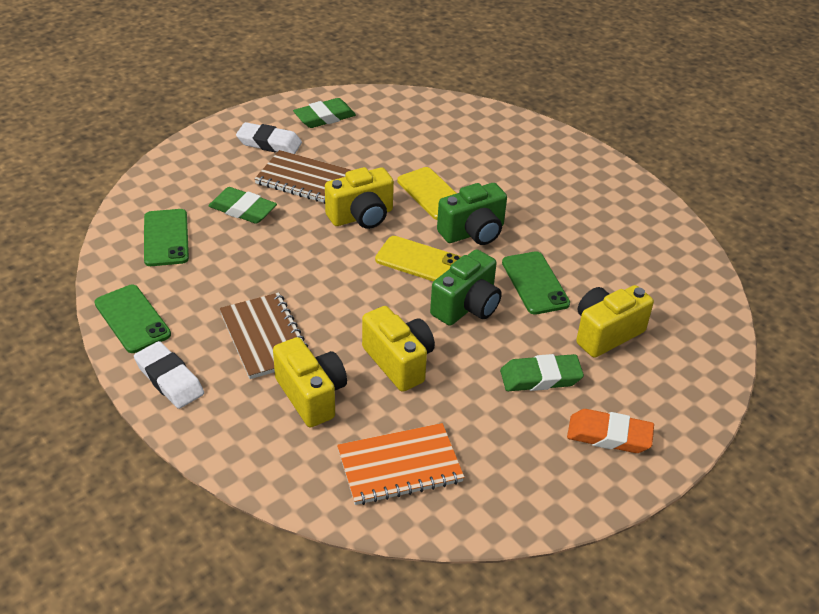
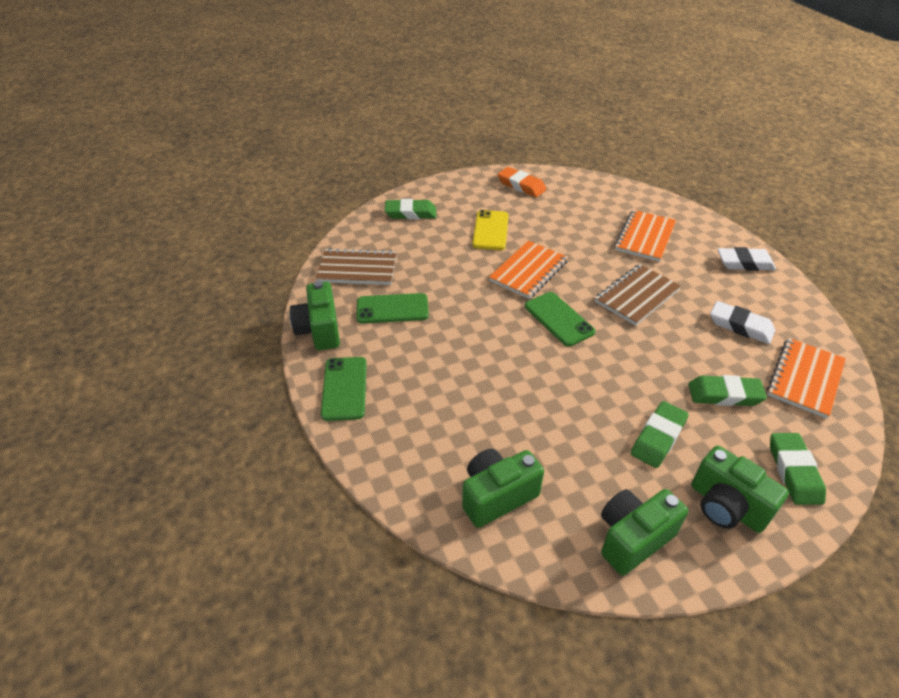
green camera: [430,249,502,326] [437,183,507,245] = 2 -> [290,281,340,350] [462,449,544,528] [601,489,688,576] [691,446,789,533] = 4
green eraser: [209,187,277,224] [293,98,356,128] [500,354,584,391] = 3 -> [385,199,436,219] [631,401,689,468] [688,375,767,406] [770,433,826,505] = 4
orange notebook: [337,423,464,505] = 1 -> [489,241,568,299] [614,210,676,262] [767,338,846,419] = 3
yellow camera: [273,337,347,428] [325,167,394,229] [362,306,435,392] [576,285,654,358] = 4 -> none = 0
yellow phone: [375,236,461,282] [397,167,457,220] = 2 -> [472,210,509,250] = 1

